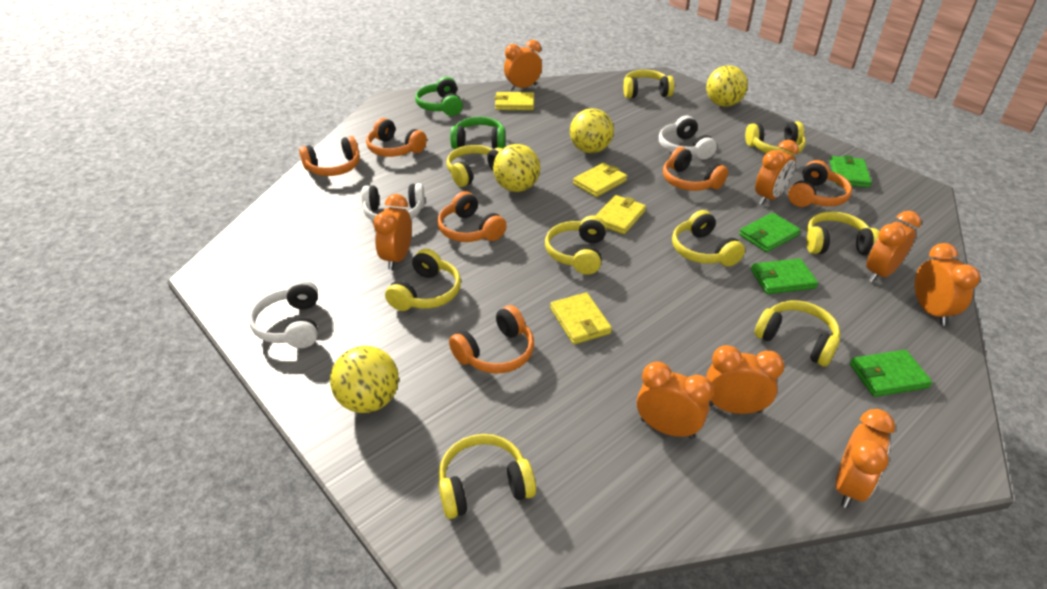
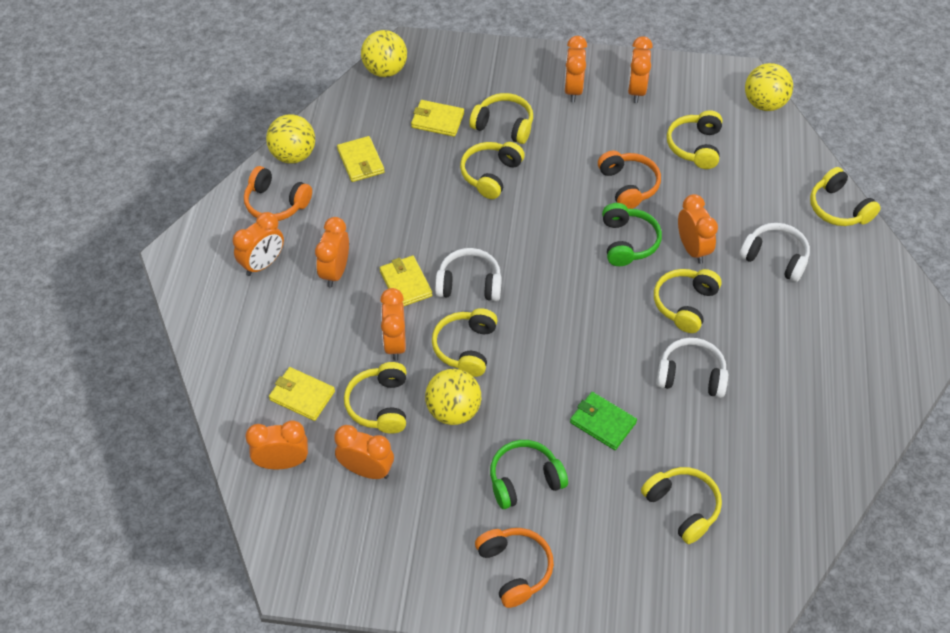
green wallet: [739,213,801,252] [751,258,818,294] [830,155,872,188] [850,350,933,397] = 4 -> [570,392,637,450] = 1
orange headphones: [299,136,360,176] [366,118,427,157] [437,191,507,242] [449,305,534,373] [663,147,728,191] [788,160,852,207] = 6 -> [244,166,312,221] [475,528,554,608] [598,151,661,209] = 3
yellow headphones: [385,249,461,311] [439,434,536,519] [446,145,502,187] [545,216,606,275] [624,70,674,98] [672,210,745,266] [745,121,806,155] [754,301,840,367] [806,212,880,255] = 9 -> [344,362,406,434] [432,308,498,377] [460,142,525,199] [469,93,533,144] [641,467,722,544] [654,269,722,333] [667,110,722,169] [810,167,881,226] = 8

